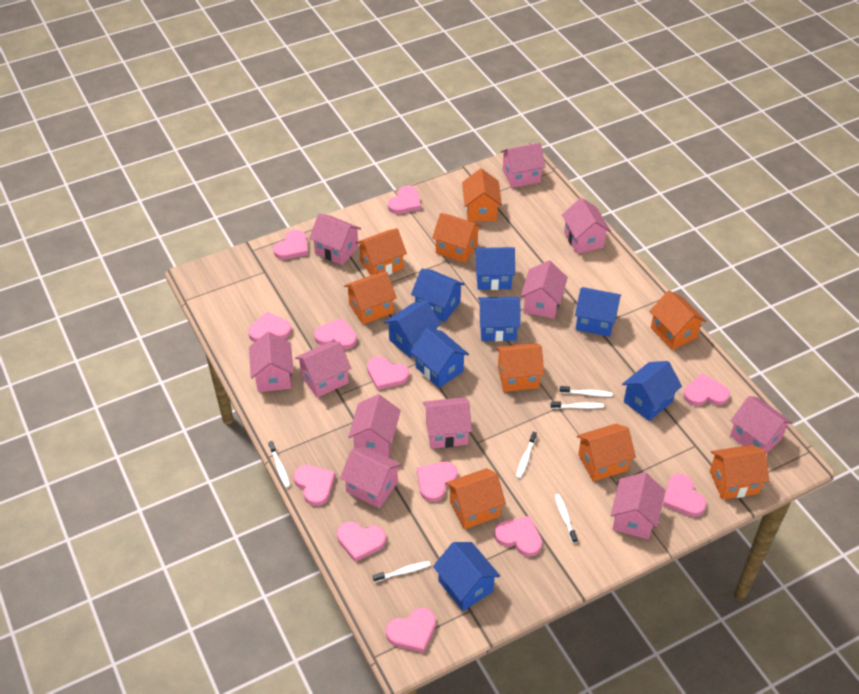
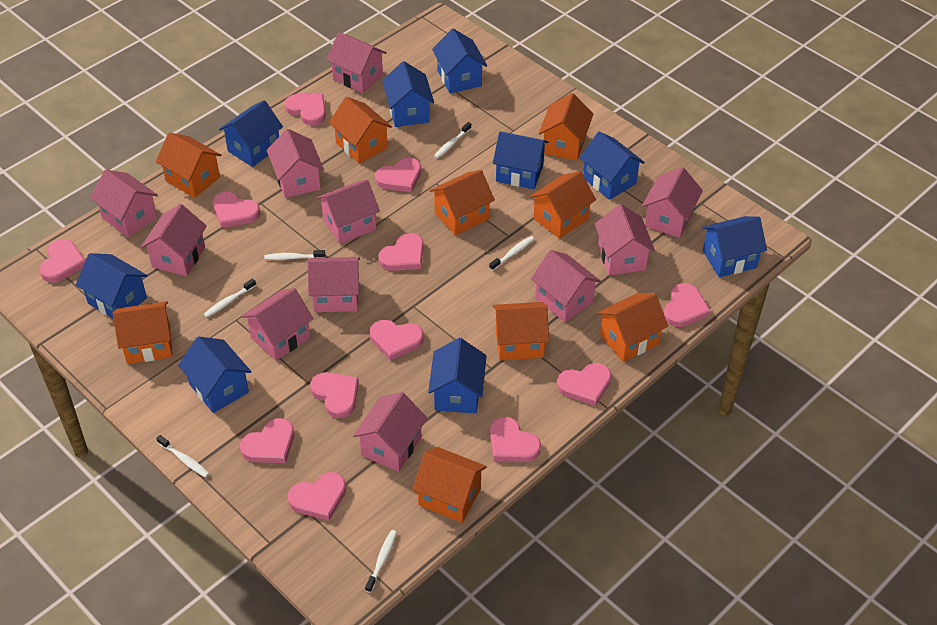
blue house: [384,300,441,358] [411,269,465,322] [411,328,469,388] [433,542,500,611] [474,247,515,290] [478,297,521,341] [575,287,621,337] [622,361,682,421] = 8 -> [76,253,147,319] [178,337,251,413] [219,100,283,167] [382,61,434,127] [428,338,487,414] [432,29,487,93] [493,131,548,189] [580,132,645,200] [702,216,767,277] = 9

